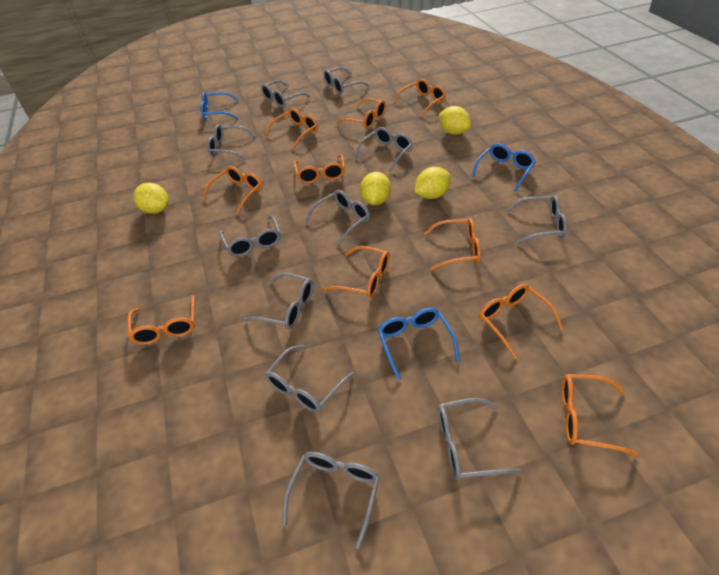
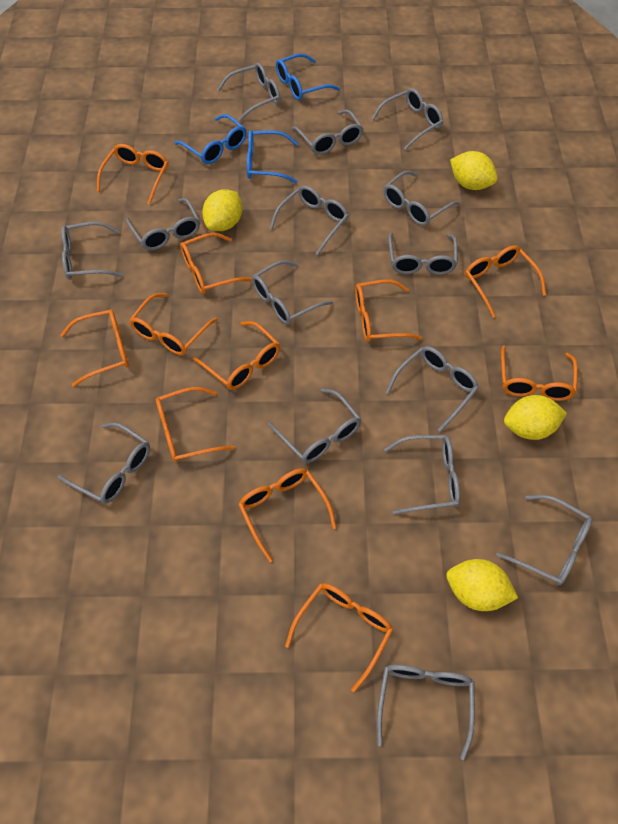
grey glasses: [207,124,256,159] [219,215,281,257] [244,273,313,329] [261,80,310,107] [265,345,354,413] [283,452,380,549] [305,190,370,245] [323,67,370,94] [355,127,413,171] [438,398,521,480] [507,195,567,244] = 11 -> [58,422,150,504] [61,222,123,280] [126,198,200,250] [217,63,280,121] [252,260,333,325] [268,388,361,463] [270,185,349,255] [292,109,363,155] [371,88,443,150] [377,664,475,760] [383,171,459,226] [384,435,460,514] [386,346,479,432] [388,233,458,275] [496,495,592,585] = 15
orange glasses: [128,295,195,345] [202,166,263,214] [265,108,318,149] [293,154,345,184] [324,246,390,298] [336,98,386,129] [394,79,446,117] [424,218,481,271] [479,284,563,358] [562,374,638,456] = 10 -> [60,309,129,387] [97,144,168,204] [129,293,217,355] [156,387,235,462] [180,233,252,294] [193,321,280,390] [238,468,337,562] [285,583,393,692] [355,280,422,342] [465,245,546,318] [501,345,578,401] = 11

